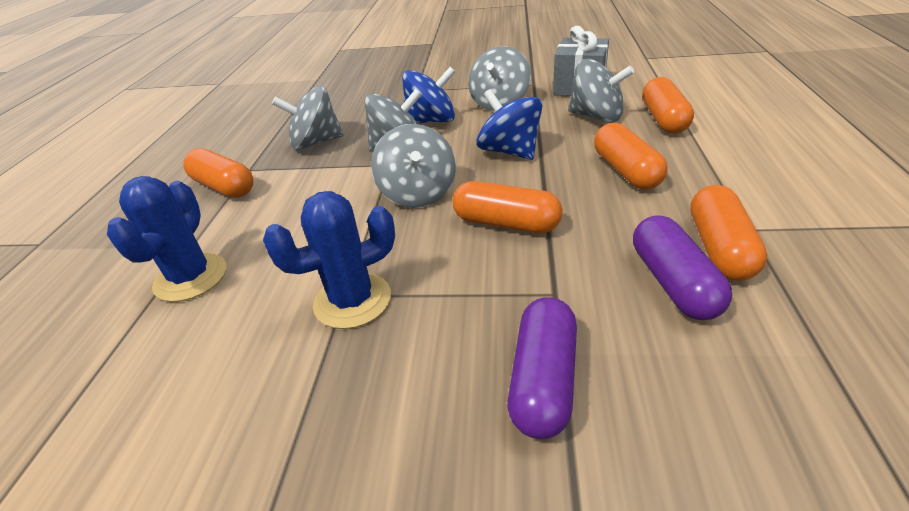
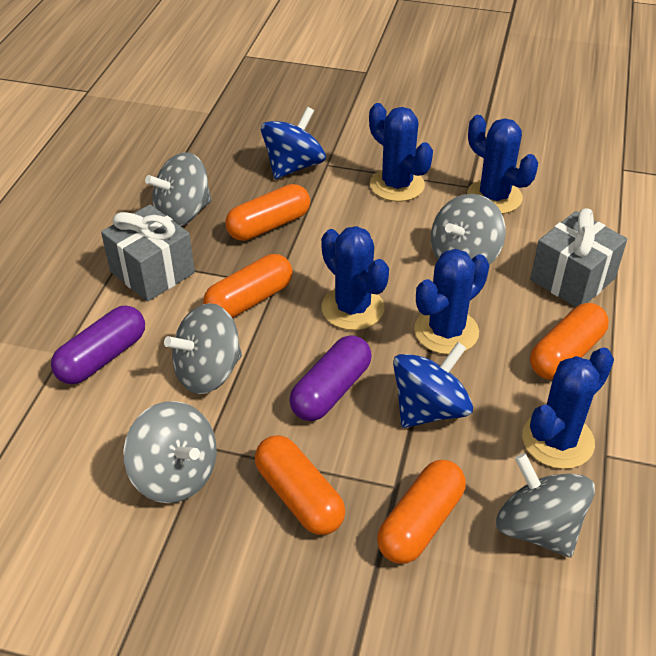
blue cactus: [107,176,227,302] [263,191,395,329] = 2 -> [321,226,389,330] [369,103,433,202] [414,249,489,355] [467,115,538,214] [522,347,614,469] = 5
grey gift: [553,26,609,96] = 1 -> [101,205,195,302] [530,208,627,307] = 2

